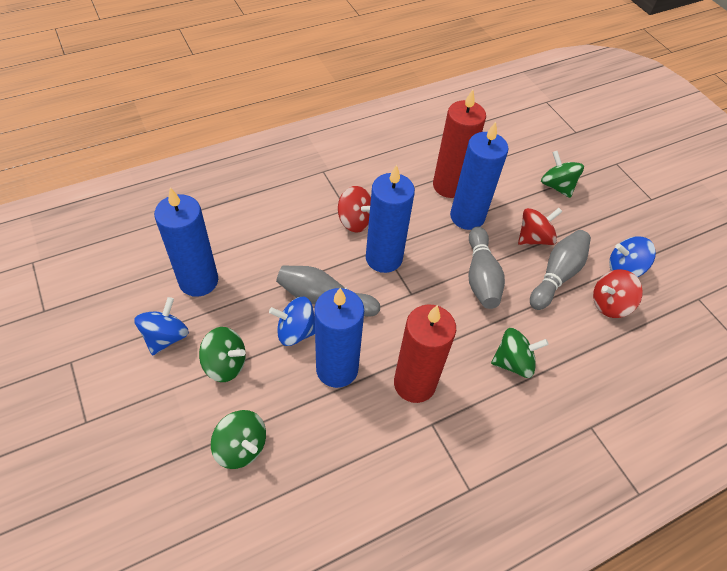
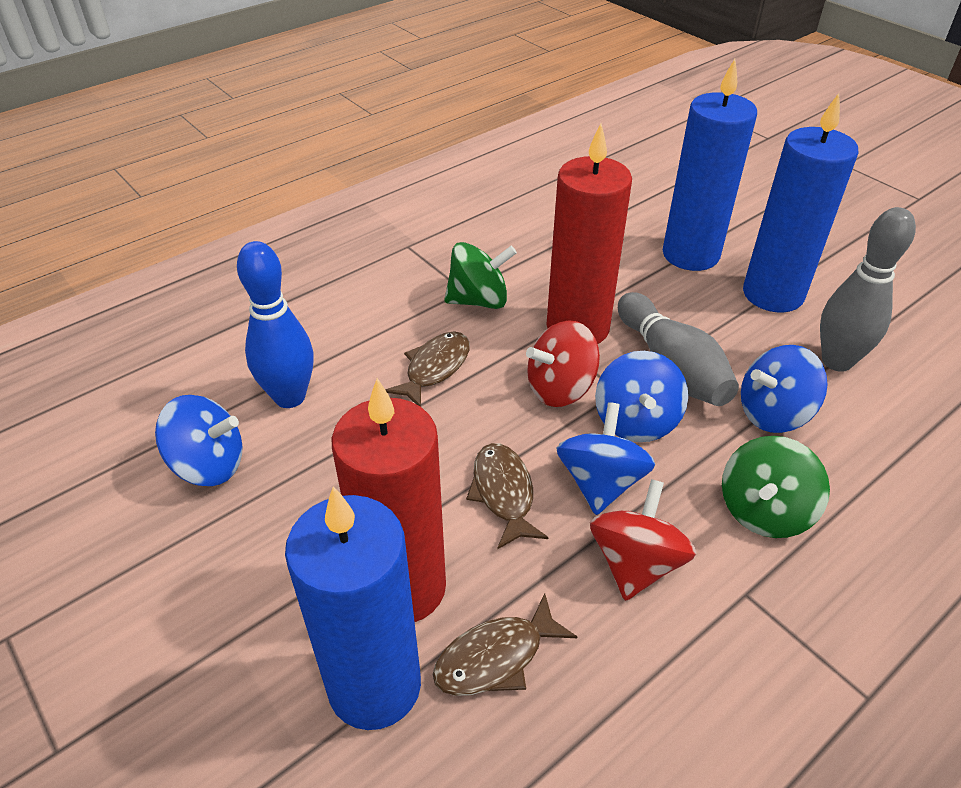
blue bowling pin: none = 0 -> [237,241,314,408] = 1
blue candle: [154,187,218,297] [314,288,364,388] [366,165,415,273] [450,122,509,230] = 4 -> [285,486,421,730] [663,59,757,271] [743,93,858,312] = 3
blue spinning top: [134,297,189,356] [269,297,315,346] [609,236,656,277] = 3 -> [155,395,243,486] [556,402,655,515] [595,351,688,442] [741,345,828,433] = 4
brown fish: none = 0 -> [385,332,470,407] [433,593,577,696] [466,443,548,550] = 3
green spinning top: [199,327,246,382] [211,410,266,469] [491,328,549,378] [541,151,584,198] = 4 -> [444,242,517,309] [722,436,830,538] = 2
grey bowling pin: [276,266,380,317] [468,226,505,309] [530,230,591,310] = 3 -> [618,292,739,406] [820,207,916,372] = 2
red spinning top: [338,186,371,233] [518,208,563,245] [593,269,643,318] = 3 -> [526,320,600,407] [590,479,696,601] = 2

